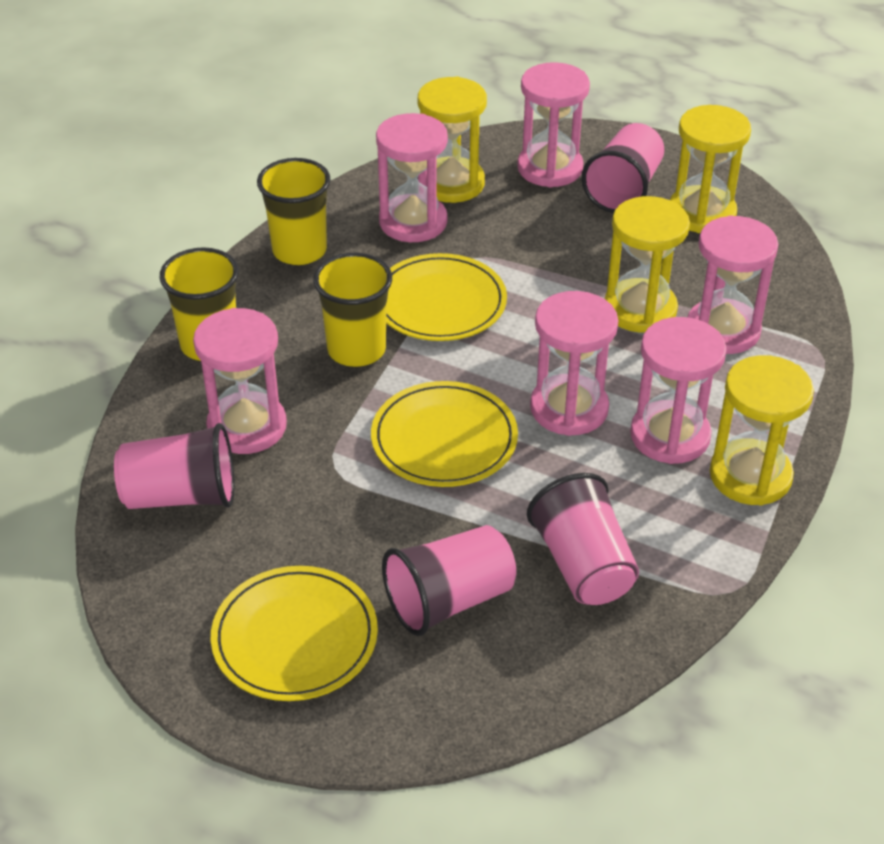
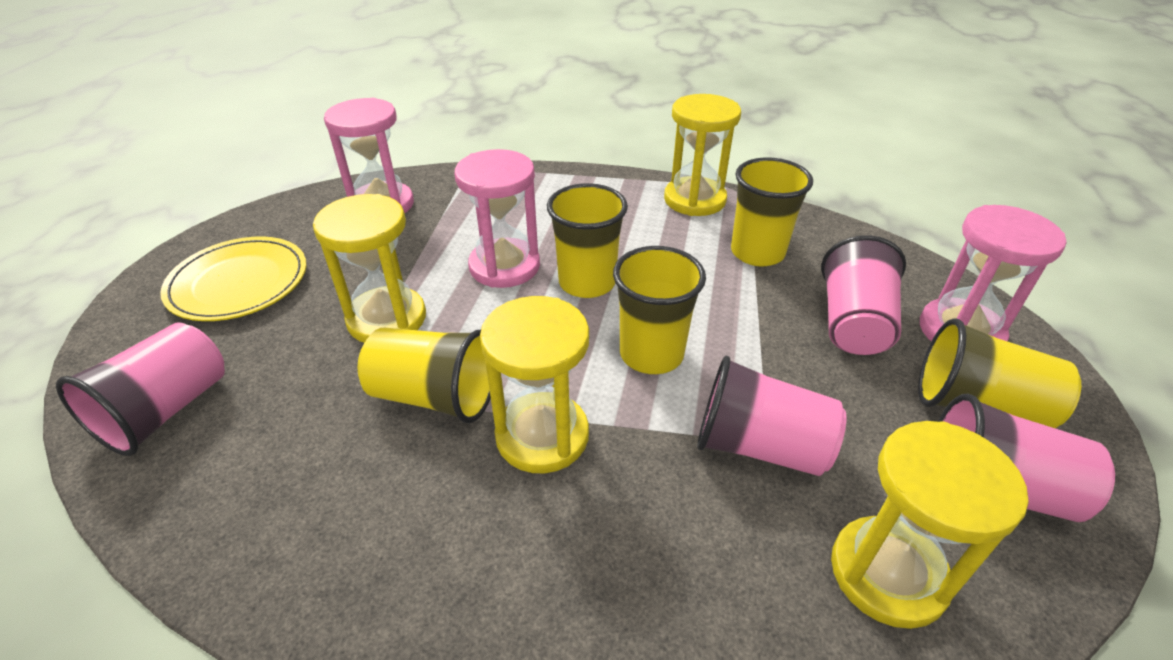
pink hourglass: [193,308,287,454] [376,113,448,242] [517,62,590,187] [530,291,618,436] [630,317,727,464] [687,215,779,354] = 6 -> [324,98,414,213] [454,149,540,288] [920,205,1066,342] = 3
yellow cup: [160,247,239,361] [257,158,331,265] [313,253,392,367] = 3 -> [357,328,491,423] [547,183,628,298] [613,246,706,374] [731,157,813,266] [918,318,1081,428] = 5
yellow plate: [211,566,378,701] [371,381,518,487] [386,253,507,341] = 3 -> [160,236,307,321] = 1

